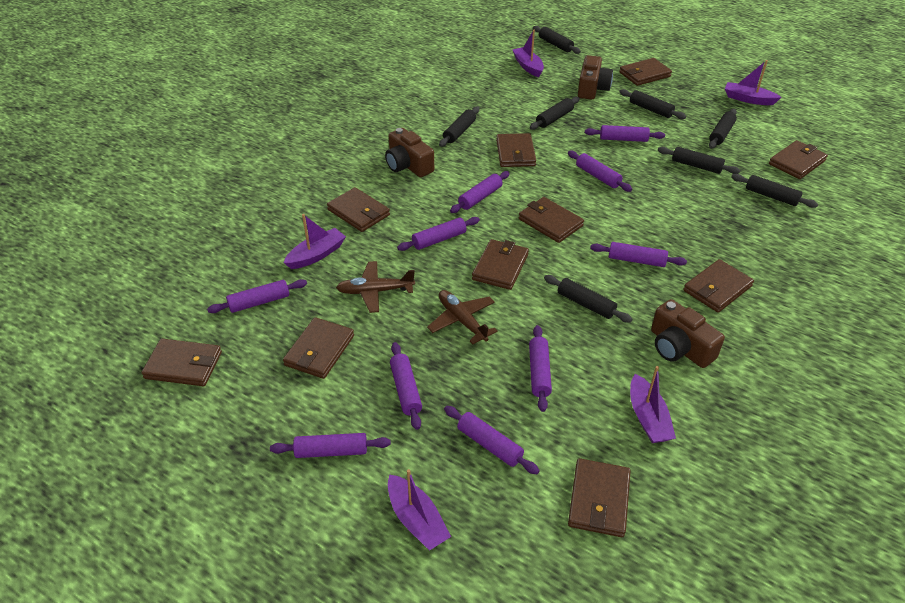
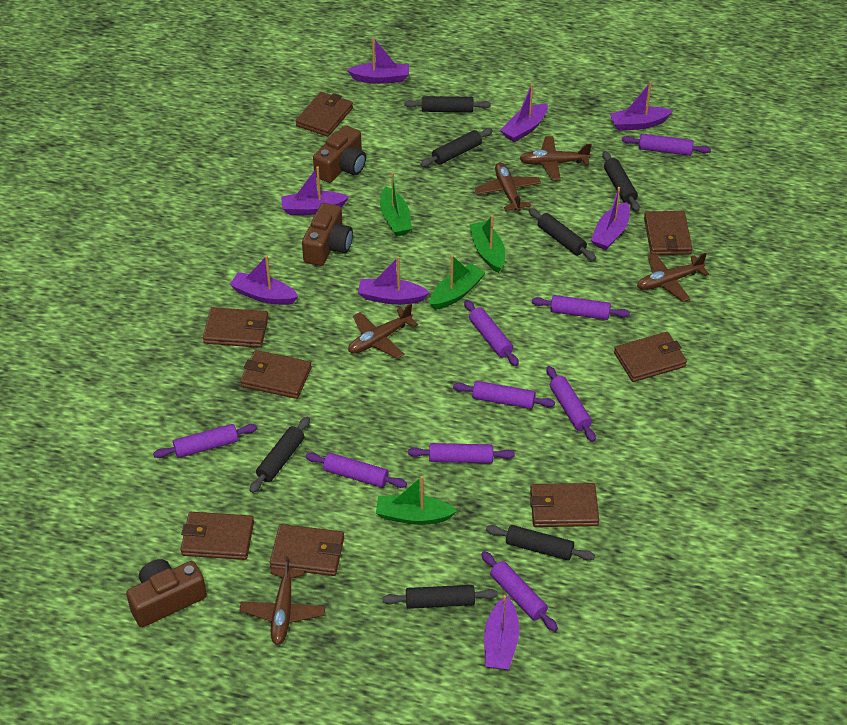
black rolling pin: [439,107,479,147] [530,97,580,130] [533,26,581,54] [544,275,633,323] [619,89,686,119] [658,147,740,174] [709,109,737,149] [731,174,818,208] = 8 -> [250,416,310,493] [383,585,498,609] [404,96,491,112] [420,128,493,167] [486,525,595,561] [529,208,596,261] [602,151,640,212] = 7
brown plane: [336,261,415,313] [427,290,498,345] = 2 -> [239,556,325,645] [348,304,418,359] [474,162,541,212] [519,136,592,181] [637,253,709,302] = 5
brown wallet: [141,339,222,386] [283,317,354,379] [327,187,390,232] [472,239,529,290] [496,133,536,167] [519,197,584,243] [568,458,631,537] [619,58,672,86] [683,259,754,313] [769,140,828,179] = 10 -> [180,512,254,560] [203,307,269,348] [240,350,312,399] [270,524,344,576] [296,92,353,137] [530,483,599,527] [614,332,687,382] [644,211,692,255] = 8
green boat: none = 0 -> [376,476,457,525] [380,172,412,236] [430,255,486,310] [469,215,505,273] = 4
purple boat: [284,214,346,269] [388,469,451,551] [512,30,544,77] [630,366,676,443] [725,60,782,105] = 5 -> [230,255,299,305] [281,166,349,215] [347,37,409,84] [358,256,430,305] [484,595,519,670] [500,84,548,142] [591,187,630,250] [610,81,673,131] = 8
purple rolling pin: [207,279,307,313] [270,433,391,458] [390,342,422,430] [397,217,480,251] [444,406,540,474] [450,171,510,213] [529,325,552,412] [568,151,632,192] [585,125,665,142] [590,242,687,267] = 10 -> [153,424,257,458] [305,453,407,488] [408,443,515,463] [453,381,555,409] [464,300,519,366] [481,551,558,631] [532,295,630,320] [546,366,596,442] [622,134,711,156] = 9

